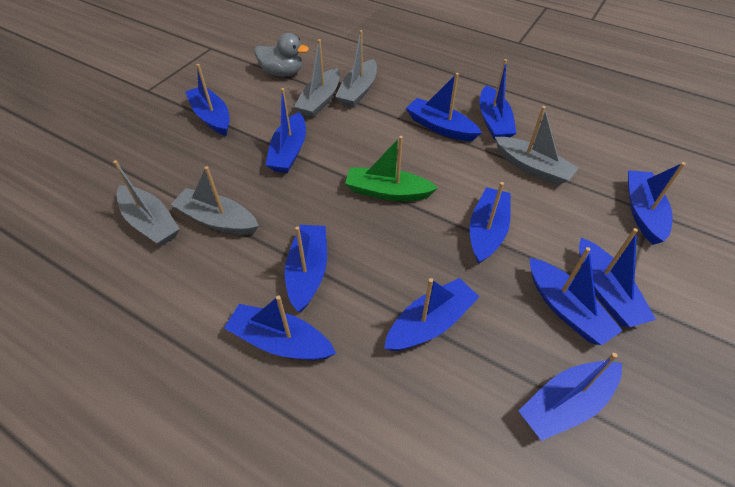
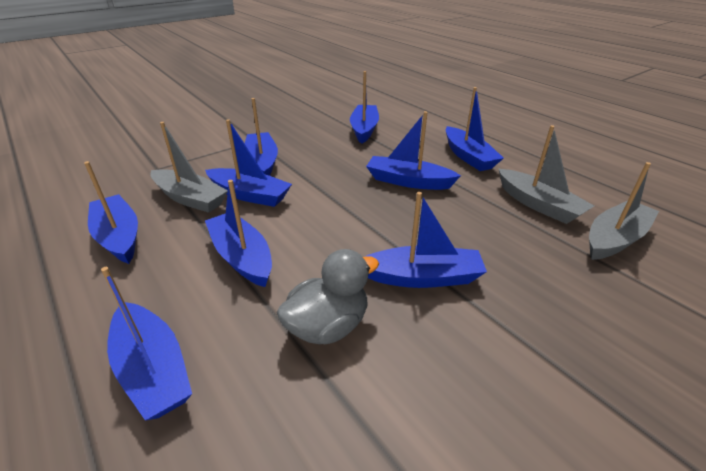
blue boat: [185,64,230,136] [224,295,336,360] [265,88,306,173] [285,225,327,312] [384,278,479,351] [406,73,482,141] [470,182,511,264] [479,59,517,141] [518,353,622,441] [530,247,623,345] [579,228,656,327] [628,162,686,245] = 12 -> [84,161,138,264] [101,267,192,421] [205,119,292,207] [205,180,272,287] [245,98,278,176] [350,71,379,144] [364,192,487,288] [366,111,461,190] [446,87,504,171] = 9
green boat: [345,136,438,201] = 1 -> none = 0
grey boat: [113,160,180,246] [170,166,259,235] [294,39,340,118] [335,30,377,108] [495,106,579,185] = 5 -> [150,122,228,213] [499,125,594,224] [589,162,659,260] = 3

